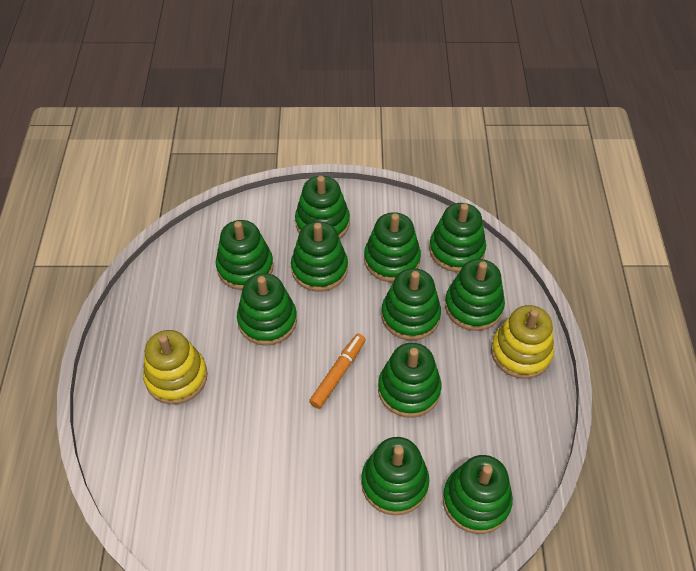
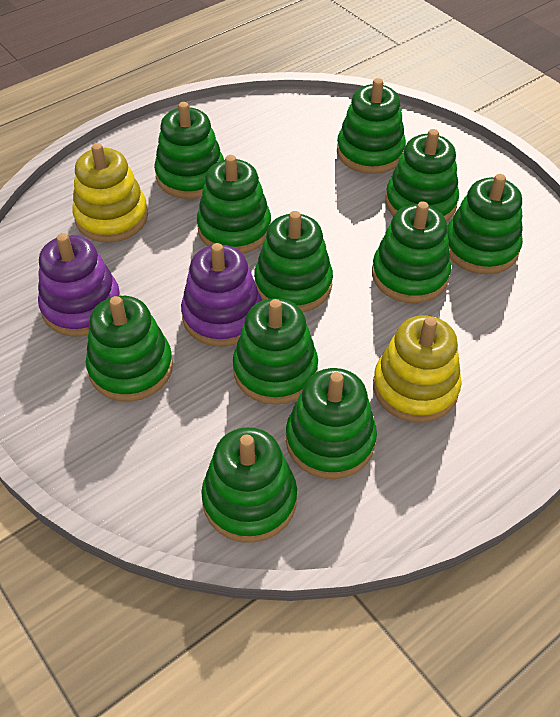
orange marker: [309,334,366,409] = 1 -> none = 0
purple stacking toy: none = 0 -> [38,233,120,337] [181,243,262,347] = 2

